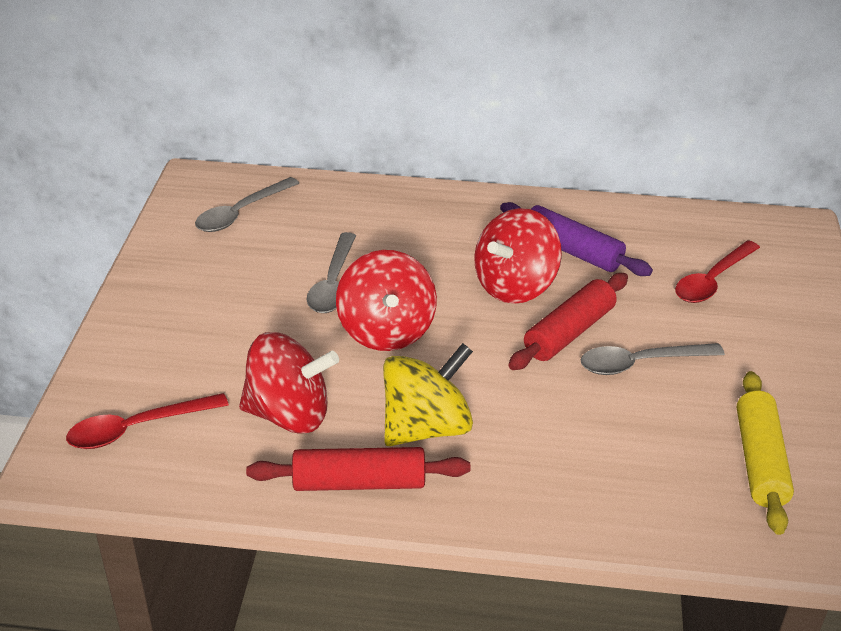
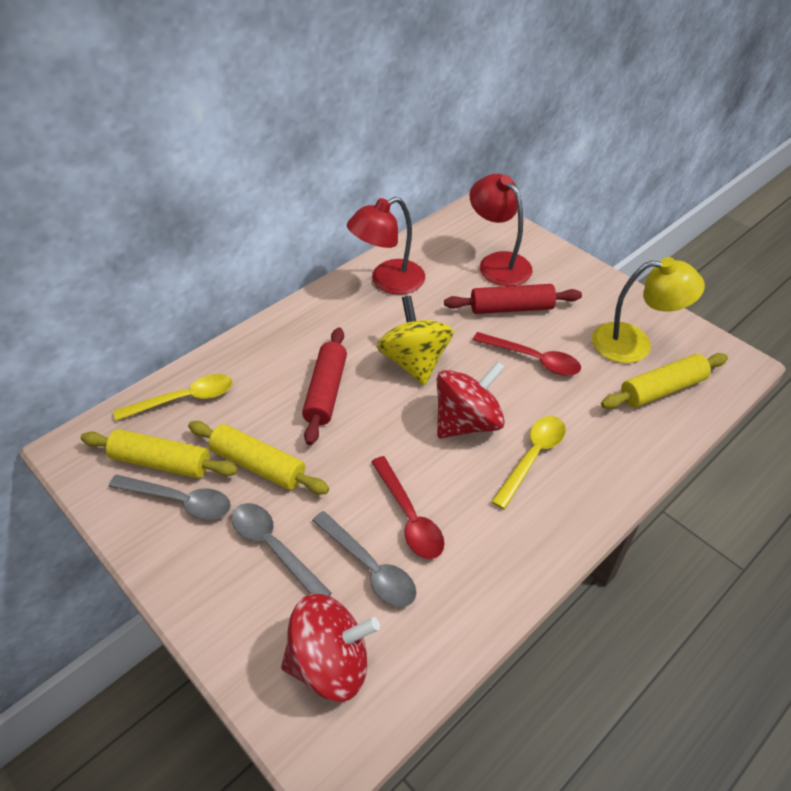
purple rolling pin: [500,202,653,276] = 1 -> none = 0
red lamp: none = 0 -> [347,197,425,295] [470,174,533,286] = 2
red spinning top: [239,332,339,434] [336,250,437,351] [474,208,562,304] = 3 -> [281,594,380,702] [437,361,505,438] = 2
yellow lamp: none = 0 -> [592,257,705,363] = 1
yellow rolling pin: [737,371,794,535] = 1 -> [81,429,238,478] [188,421,329,495] [601,353,728,409] = 3
yellow spoon: none = 0 -> [113,374,232,421] [491,416,566,509] = 2

